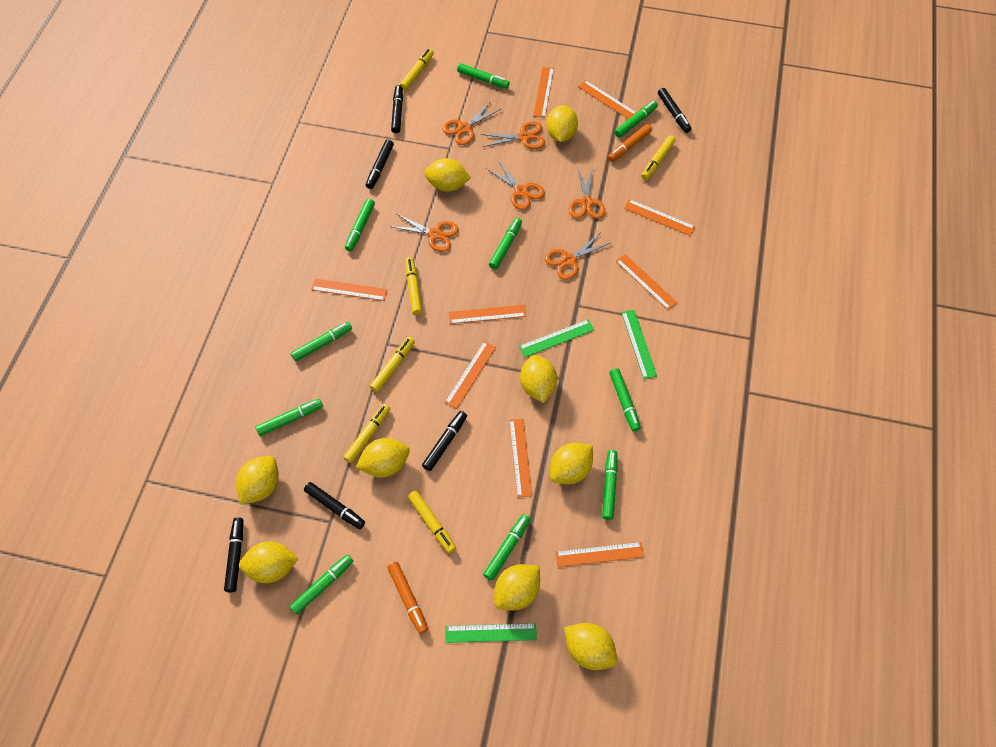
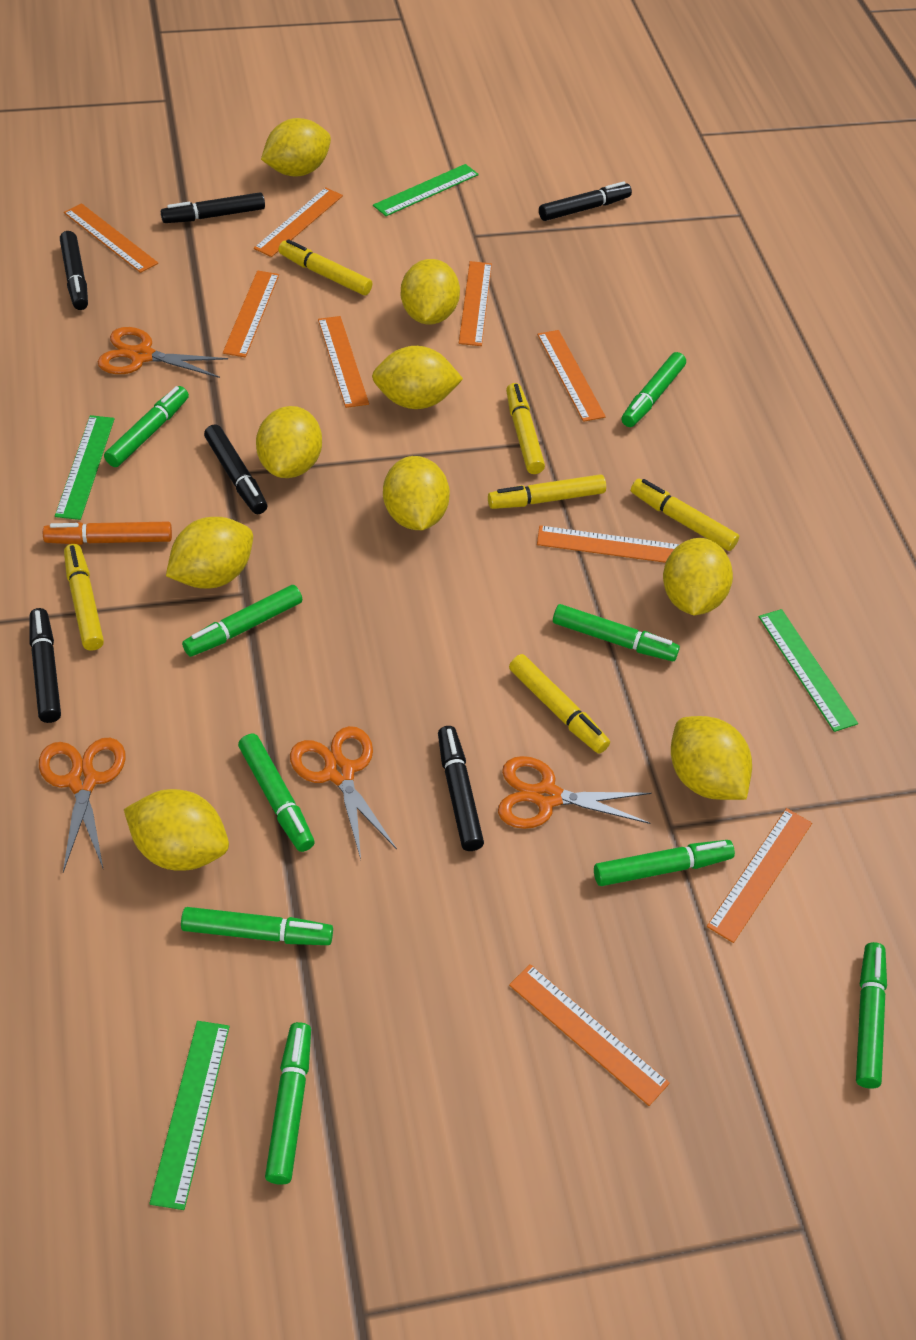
green marker: [256,399,323,436] [290,554,353,615] [291,322,352,361] [345,199,375,251] [457,63,510,89] [483,514,531,581] [489,218,522,269] [602,450,618,520] [609,368,641,432] [614,101,658,138] = 10 -> [104,386,189,467] [181,907,333,945] [182,585,302,657] [238,734,315,852] [265,1022,311,1185] [553,604,680,661] [594,840,735,886] [621,352,686,427] [856,942,887,1089] = 9
green ruler: [445,623,537,643] [519,319,594,358] [621,310,657,379] = 3 -> [55,415,115,520] [149,1021,230,1210] [373,164,479,216] [759,609,858,732] = 4
orange marker: [387,562,428,634] [608,124,652,162] = 2 -> [43,521,172,545] = 1
orange scissors: [390,214,459,252] [442,101,501,145] [481,121,545,149] [486,160,545,210] [545,232,610,280] [569,166,605,219] = 6 -> [39,738,126,872] [98,327,228,378] [290,726,397,859] [498,756,652,829] = 4

